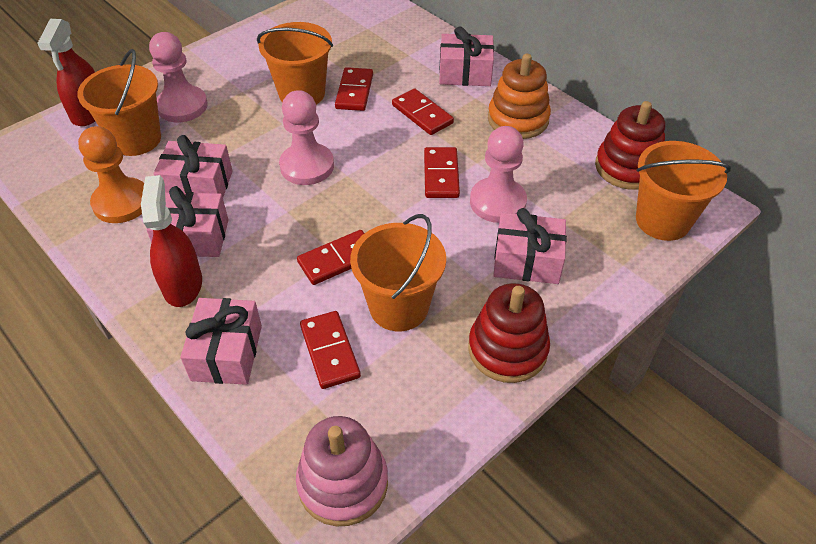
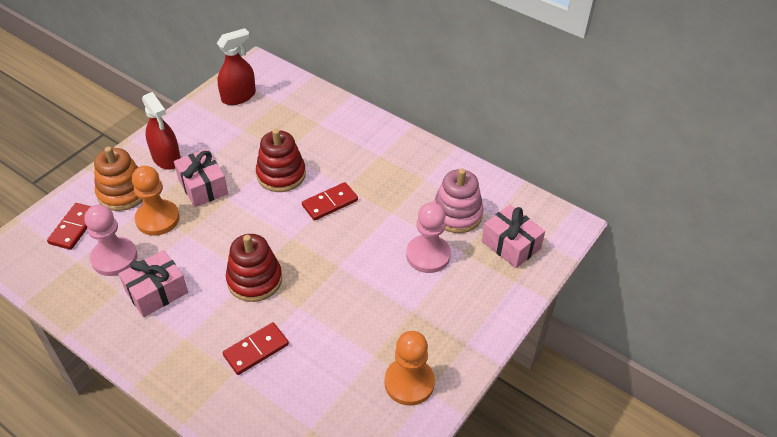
orange bucket: [77,49,161,156] [257,22,333,104] [350,214,446,331] [636,141,731,241] = 4 -> none = 0
orange pawn: [78,126,144,223] = 1 -> [132,166,180,236] [384,331,435,406] = 2
pink gift: [146,186,228,257] [154,135,233,197] [180,298,262,385] [439,26,494,86] [493,208,567,284] = 5 -> [119,250,188,317] [174,149,228,207] [482,205,545,268] = 3
pink pawn: [149,32,208,122] [279,90,334,185] [470,126,527,223] = 3 -> [84,205,138,276] [406,202,451,273] = 2
red domino: [297,230,365,285] [300,311,361,389] [335,67,373,111] [392,88,454,135] [424,147,460,198] = 5 -> [47,203,91,250] [223,322,289,375] [302,182,358,221] = 3

